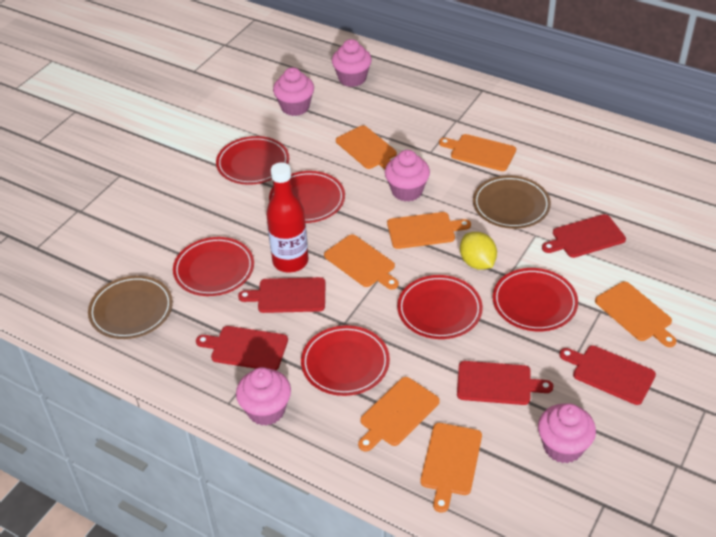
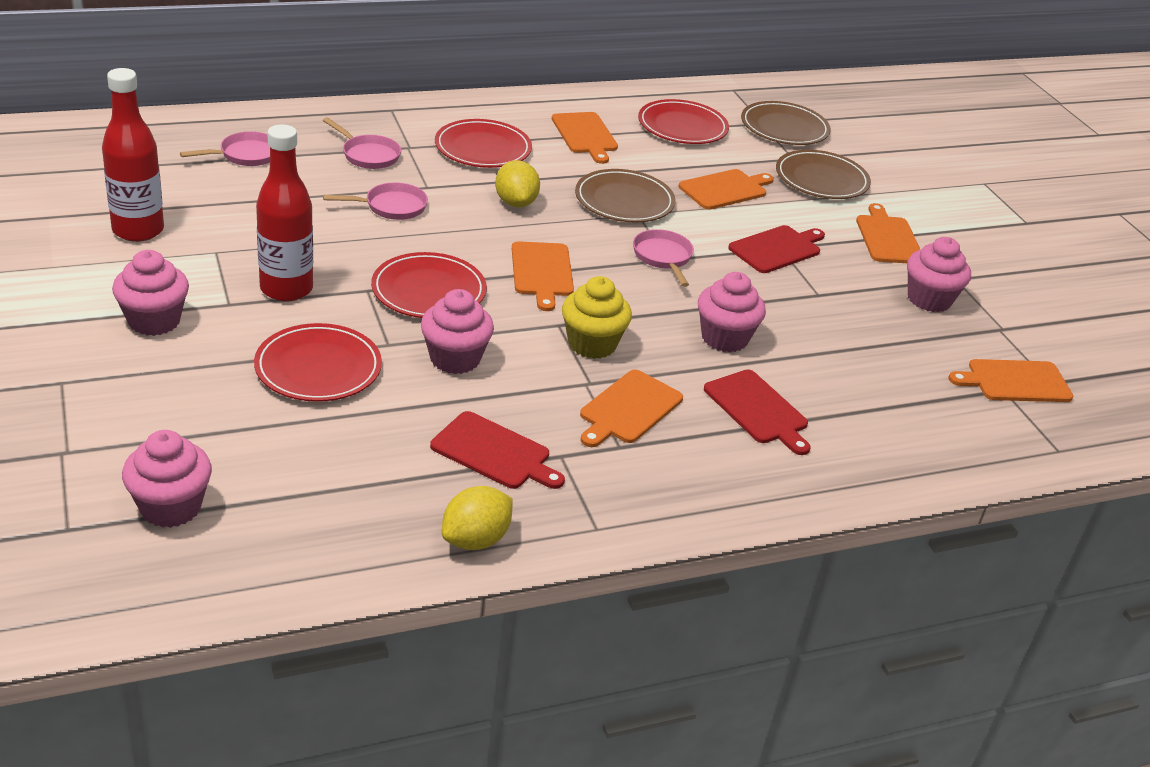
brown plate: [88,275,173,339] [473,175,551,229] = 2 -> [575,169,676,223] [741,101,831,145] [776,150,871,199] = 3
orange cutting board: [324,234,399,290] [336,125,397,169] [358,377,440,452] [387,212,471,249] [420,423,482,513] [439,134,516,171] [595,281,677,347] = 7 -> [512,241,574,311] [552,112,618,164] [580,370,683,447] [679,169,774,210] [856,203,921,263] [948,359,1073,402] = 6
pink pan: none = 0 -> [180,131,270,166] [323,117,401,169] [323,182,428,220] [633,229,694,287] = 4
red bottle: [266,162,308,272] = 1 -> [102,68,164,242] [256,124,313,302] = 2
red cutting board: [196,326,288,370] [238,277,325,313] [457,361,553,405] [542,214,626,258] [559,346,656,405] = 5 -> [430,411,565,489] [704,369,811,455] [728,225,825,273] = 3
red plate: [173,237,254,296] [216,136,289,185] [269,171,345,223] [301,325,390,396] [397,275,483,339] [493,268,578,331] = 6 -> [254,323,382,402] [371,252,487,318] [435,119,532,168] [638,99,729,144] = 4
yellow cupcake: none = 0 -> [562,276,632,359] = 1
yellow lemon: [460,232,497,270] = 1 -> [442,486,513,550] [495,160,540,208] = 2

